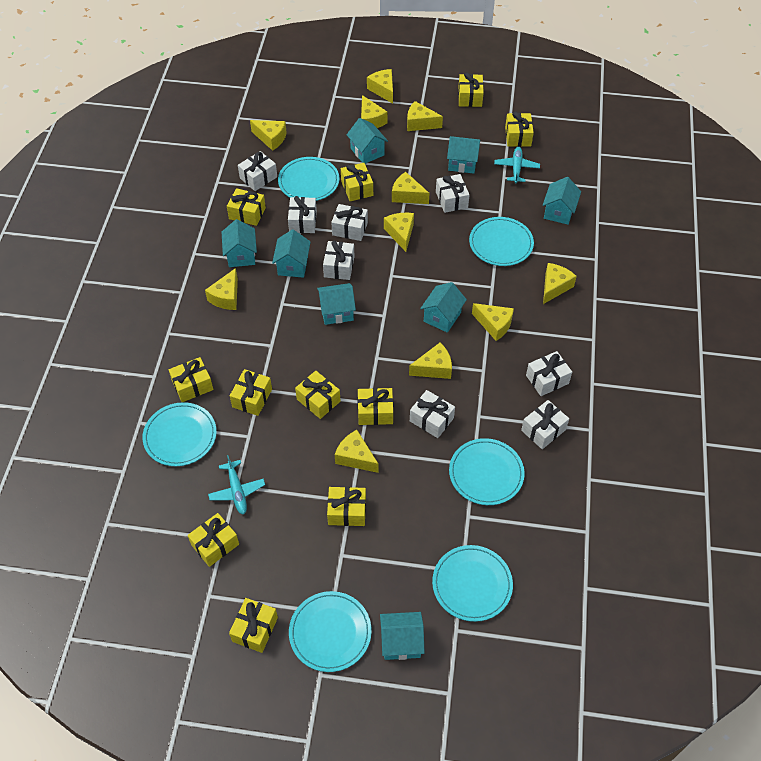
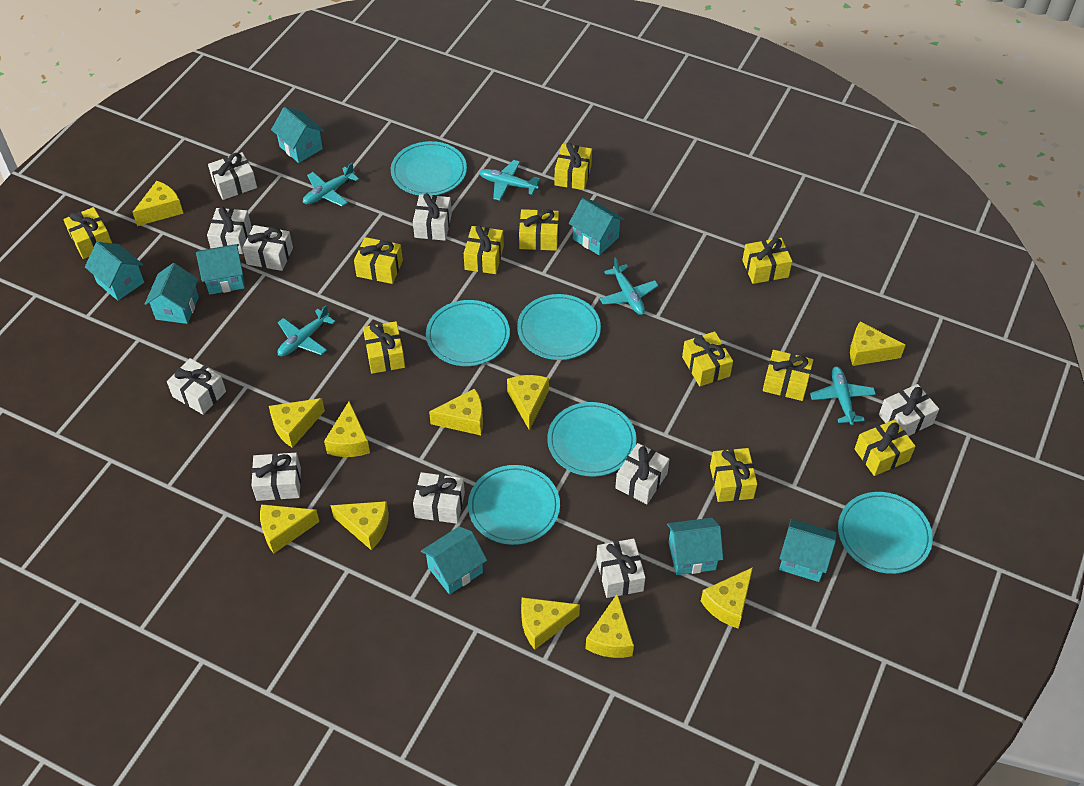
turquoise plane: [208,455,265,515] [494,147,540,183] = 2 -> [278,305,335,356] [303,163,359,206] [479,160,540,201] [600,257,658,315] [810,366,876,425] = 5
white gift: [238,151,277,191] [288,196,317,233] [323,241,354,280] [331,204,368,241] [410,390,455,438] [436,174,469,213] [521,400,569,449] [526,351,572,396] = 8 -> [167,358,226,415] [207,207,252,254] [208,152,257,200] [242,225,293,271] [252,453,301,501] [413,193,452,241] [413,472,465,524] [596,538,645,598] [615,443,670,504] [879,384,939,436] = 10

